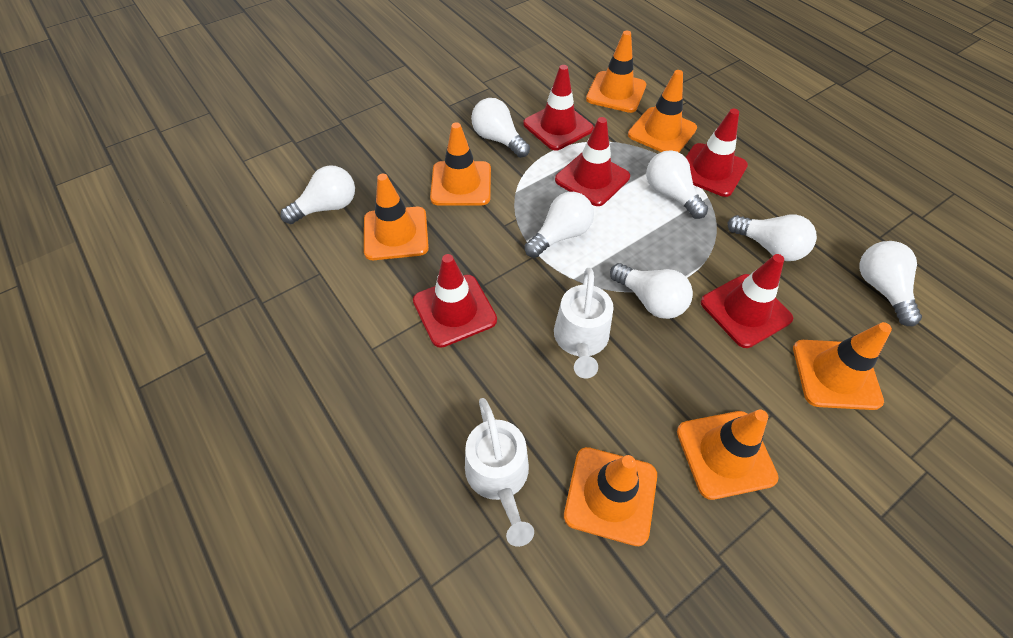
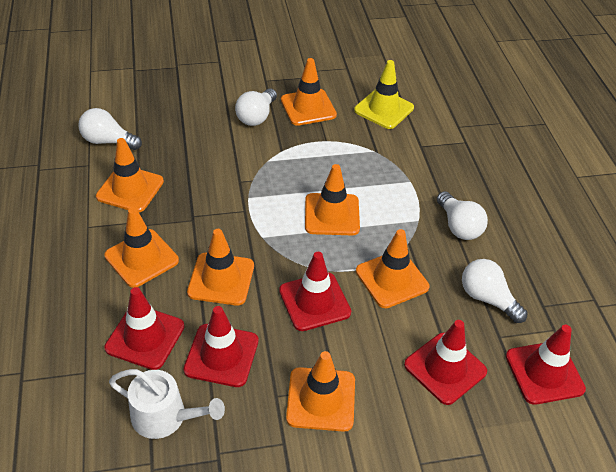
white light bulb: [281,165,355,224] [471,98,530,158] [525,192,594,258] [610,263,693,319] [646,150,708,219] [728,214,817,261] [860,241,922,326] = 7 -> [78,108,142,150] [235,88,277,126] [437,191,488,240] [462,259,528,323] = 4
white watering can: [465,398,534,547] [554,268,614,379] = 2 -> [109,369,225,439] = 1
yellow traffic cone: none = 0 -> [354,60,414,129] = 1

